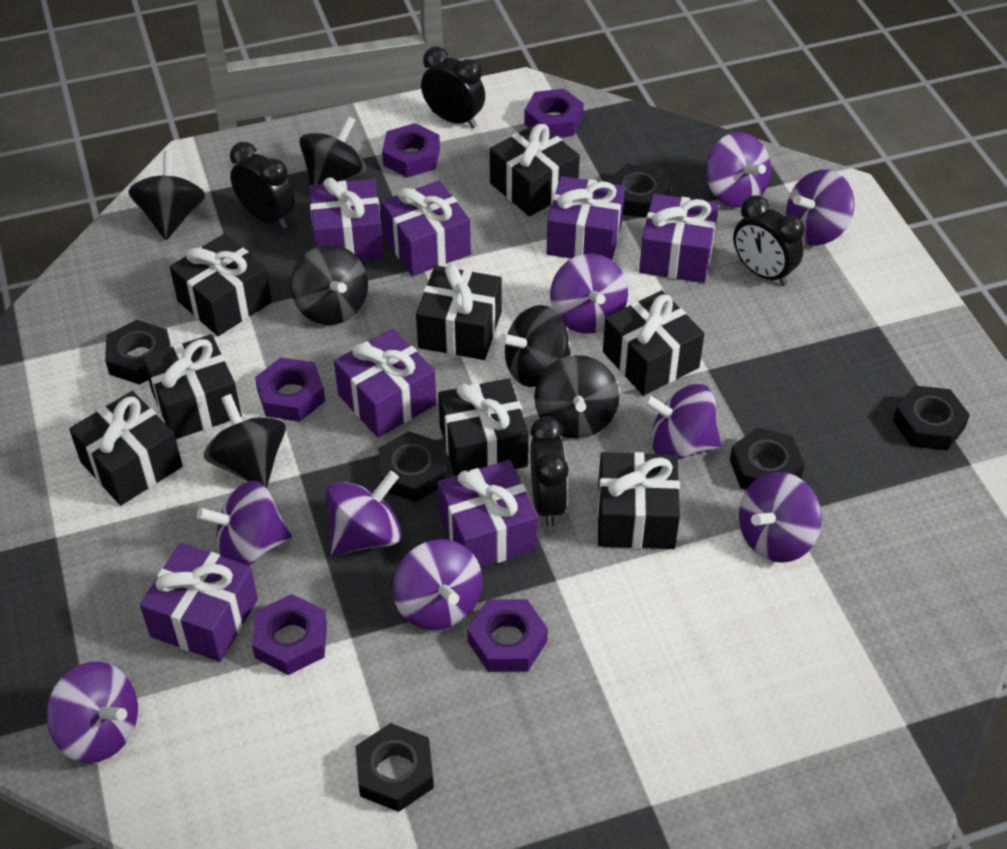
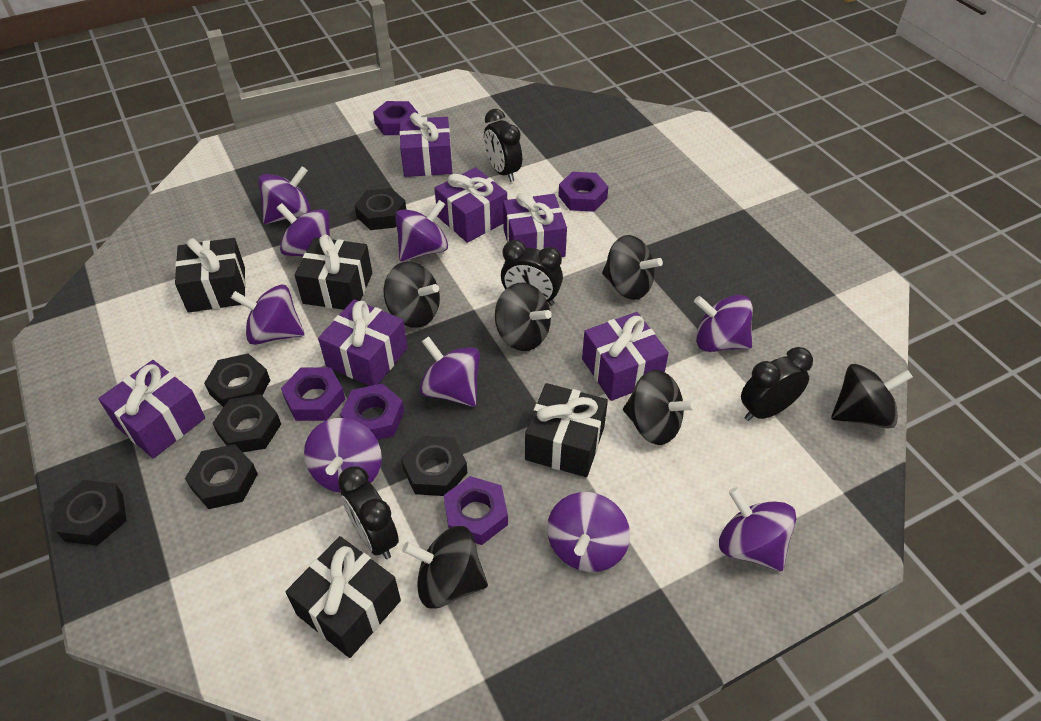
black gift: [69,391,183,506] [143,334,242,439] [170,234,272,336] [416,264,502,360] [438,378,529,476] [490,123,580,216] [597,452,680,549] [603,290,704,396] = 8 -> [175,238,246,313] [286,536,401,658] [295,235,372,310] [525,383,608,477] = 4
purple gift: [140,543,258,662] [309,177,384,260] [334,328,437,438] [381,180,471,276] [438,460,538,568] [547,176,625,260] [639,194,719,283] = 7 -> [98,360,205,459] [318,299,408,386] [399,112,452,177] [434,167,507,243] [503,193,567,257] [582,312,669,401] = 6

